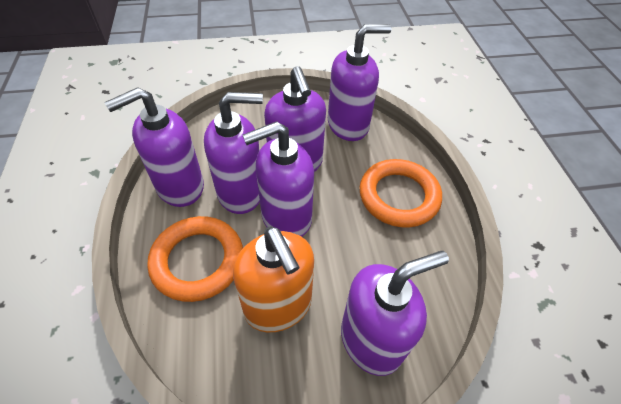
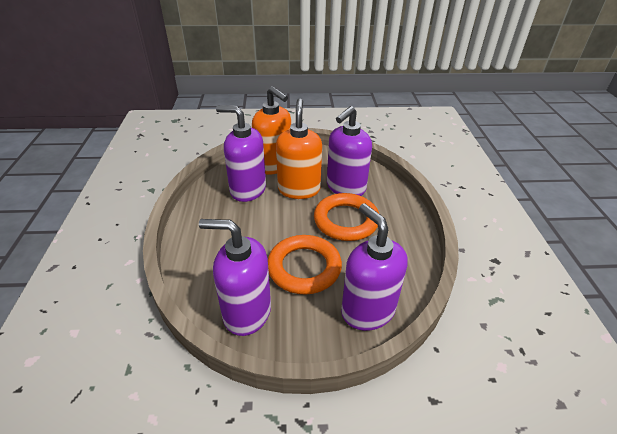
orange soap dispenser: [233,226,314,332] = 1 -> [252,86,291,175] [276,99,322,199] = 2
purple soap dispenser: [105,87,204,207] [204,92,263,214] [242,121,314,237] [264,66,326,172] [328,24,392,141] [341,251,449,376] = 6 -> [199,219,271,336] [216,105,266,202] [327,106,372,196] [341,204,408,331] = 4

